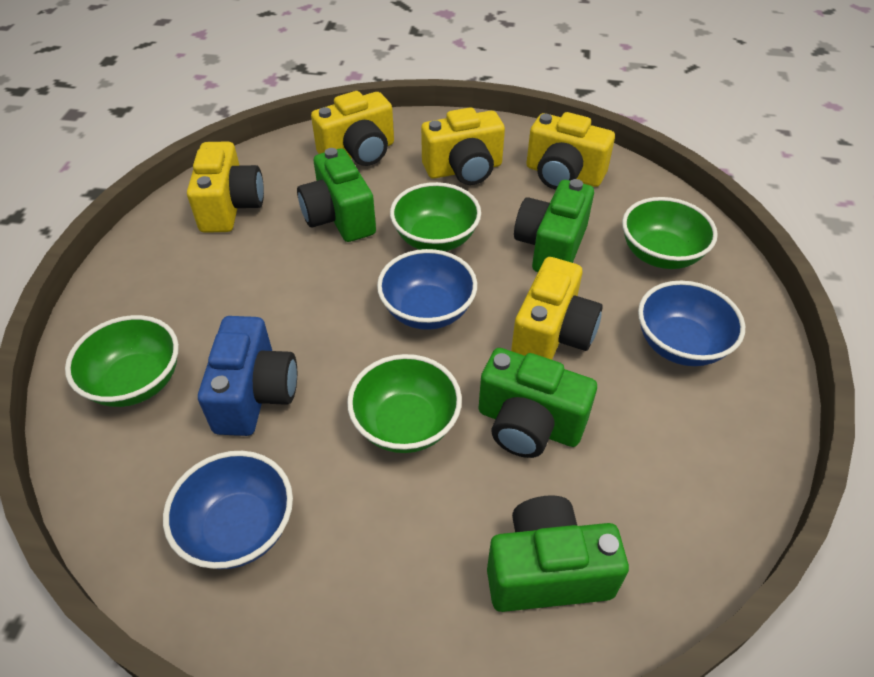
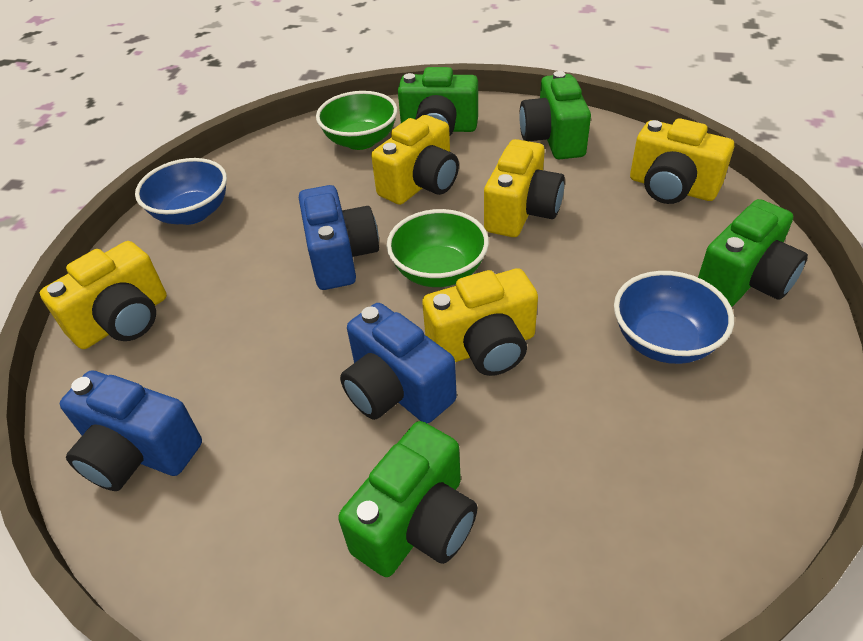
blue bowl: [163,451,293,569] [377,249,477,330] [638,281,745,366] = 3 -> [135,158,227,225] [614,271,734,364] = 2
blue camera: [198,316,297,436] = 1 -> [60,371,202,491] [299,185,379,290] [340,303,457,423] = 3
green bowl: [65,315,179,407] [347,354,462,453] [390,182,481,251] [622,197,718,269] = 4 -> [316,91,397,150] [387,209,489,287] = 2

